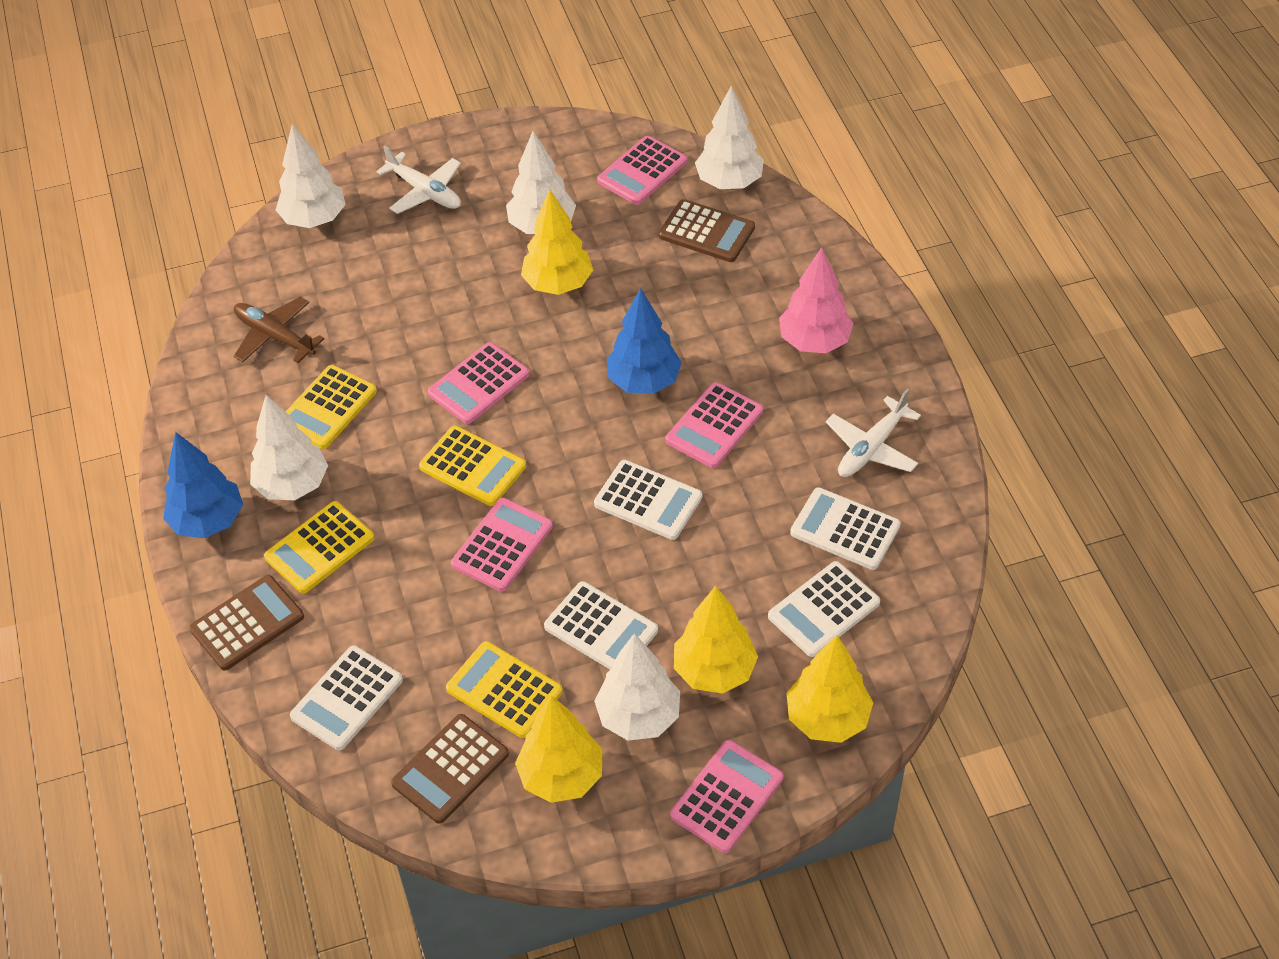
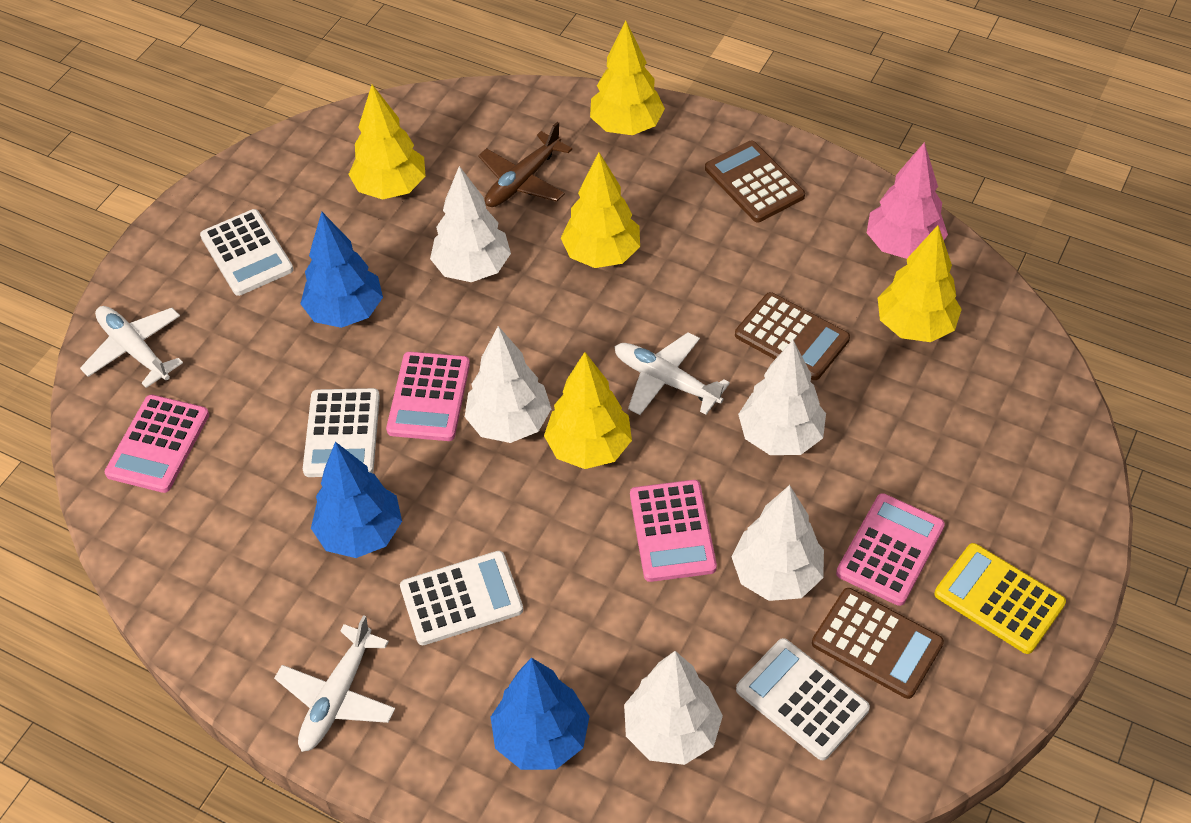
blue tree: [163,432,243,538] [607,288,682,394] = 2 -> [300,212,383,328] [311,442,402,558] [491,658,590,770] = 3
pink calculator: [428,342,529,424] [451,498,553,592] [597,136,687,205] [666,382,763,468] [670,740,783,853] = 5 -> [104,395,209,493] [386,352,470,441] [630,480,717,582] [836,493,945,606] = 4
white calculator: [290,646,403,750] [544,581,658,670] [594,460,702,540] [768,561,880,657] [790,487,901,570] = 5 -> [200,209,294,296] [303,388,380,477] [400,551,523,645] [736,638,870,760] = 4
white plane: [376,145,461,214] [826,389,921,477] = 2 -> [80,306,183,388] [274,615,395,752] [615,332,730,415] = 3
yellow calculator: [264,501,374,593] [286,365,377,449] [419,426,526,506] [446,641,563,738] = 4 -> [934,543,1066,654] = 1
yellow tree: [515,695,602,803] [521,189,593,295] [674,586,758,694] [786,635,873,743] = 4 -> [348,85,426,200] [544,352,632,469] [561,152,640,268] [590,21,665,135] [878,225,962,342] = 5

